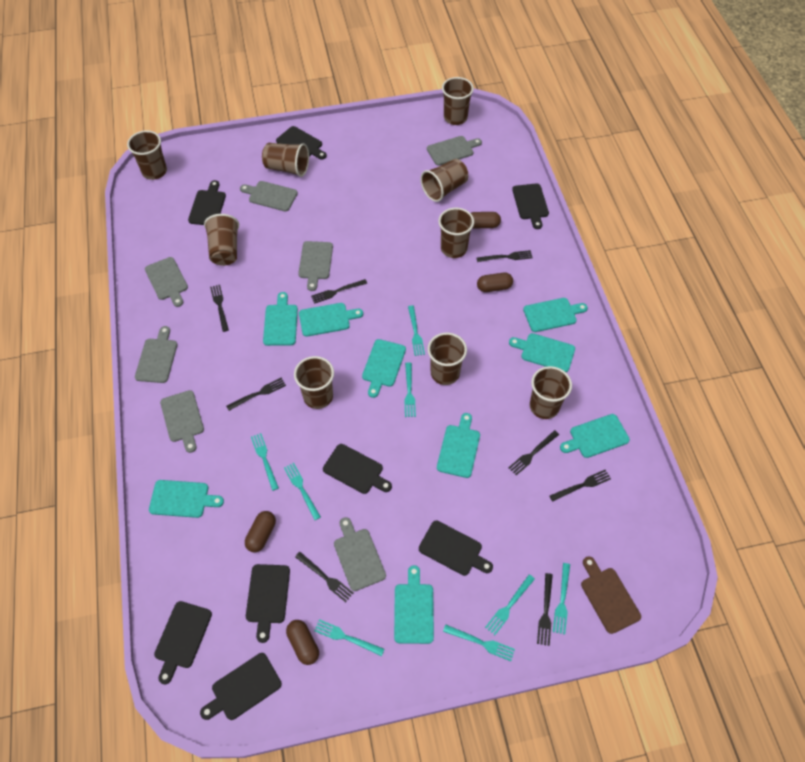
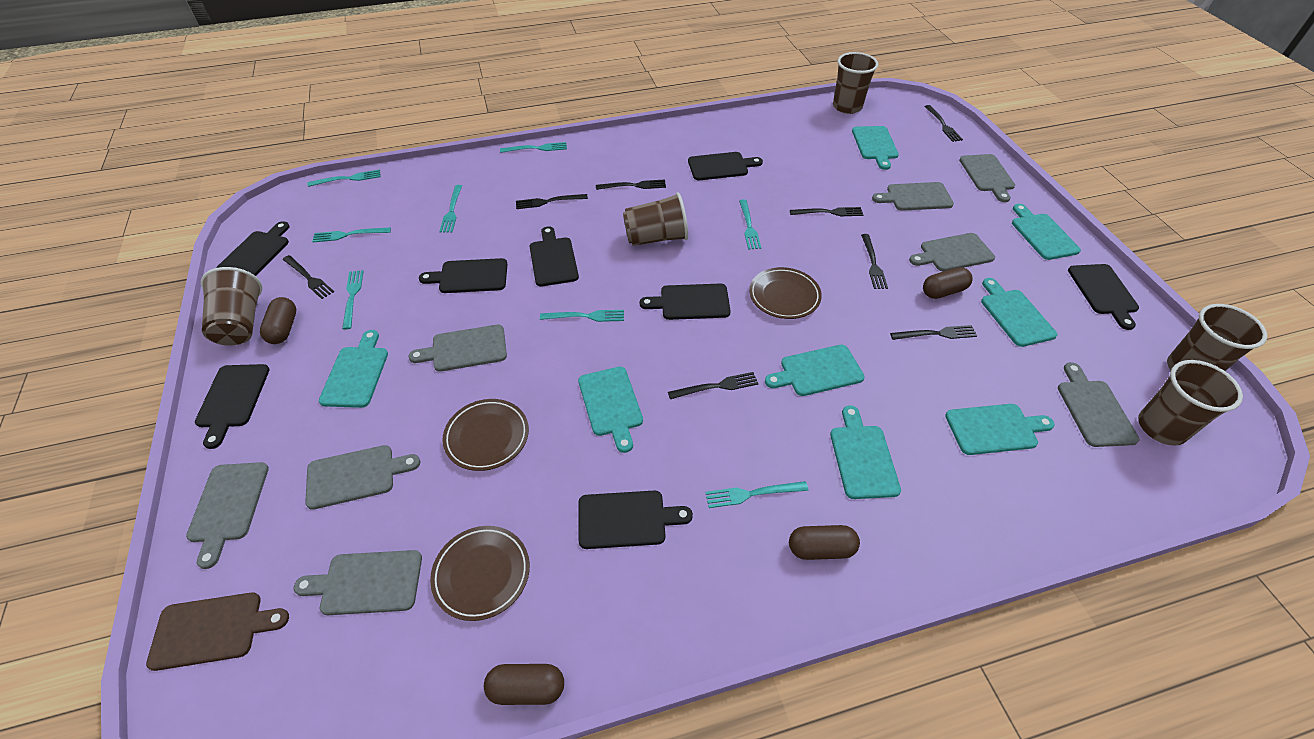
brown cup: [127,130,167,180] [204,214,239,266] [262,143,309,177] [294,356,334,409] [420,159,468,202] [428,333,467,385] [438,208,474,258] [442,77,474,125] [530,366,572,419] = 9 -> [201,267,262,346] [623,192,688,246] [833,52,878,114] [1138,360,1243,446] [1167,304,1267,371] = 5
brown plate: none = 0 -> [430,526,530,621] [443,399,529,471] [749,267,822,319] = 3
grey cutting board: [135,326,177,383] [145,257,188,307] [160,390,204,453] [240,181,298,212] [298,241,333,291] [334,517,386,591] [427,136,482,166] = 7 -> [186,462,269,569] [293,550,422,615] [305,445,420,510] [408,325,507,372] [872,182,954,211] [909,233,995,271] [959,154,1015,202] [1058,362,1140,447] = 8
turquoise cutting board: [149,480,224,518] [263,292,298,346] [299,303,363,337] [362,339,406,398] [394,565,434,644] [437,413,480,478] [509,333,575,372] [523,298,588,332] [560,414,630,458] = 9 -> [319,330,388,408] [578,367,643,453] [765,345,865,396] [830,405,901,499] [852,126,899,170] [945,404,1055,455] [981,278,1057,347] [1012,204,1081,260] = 8

